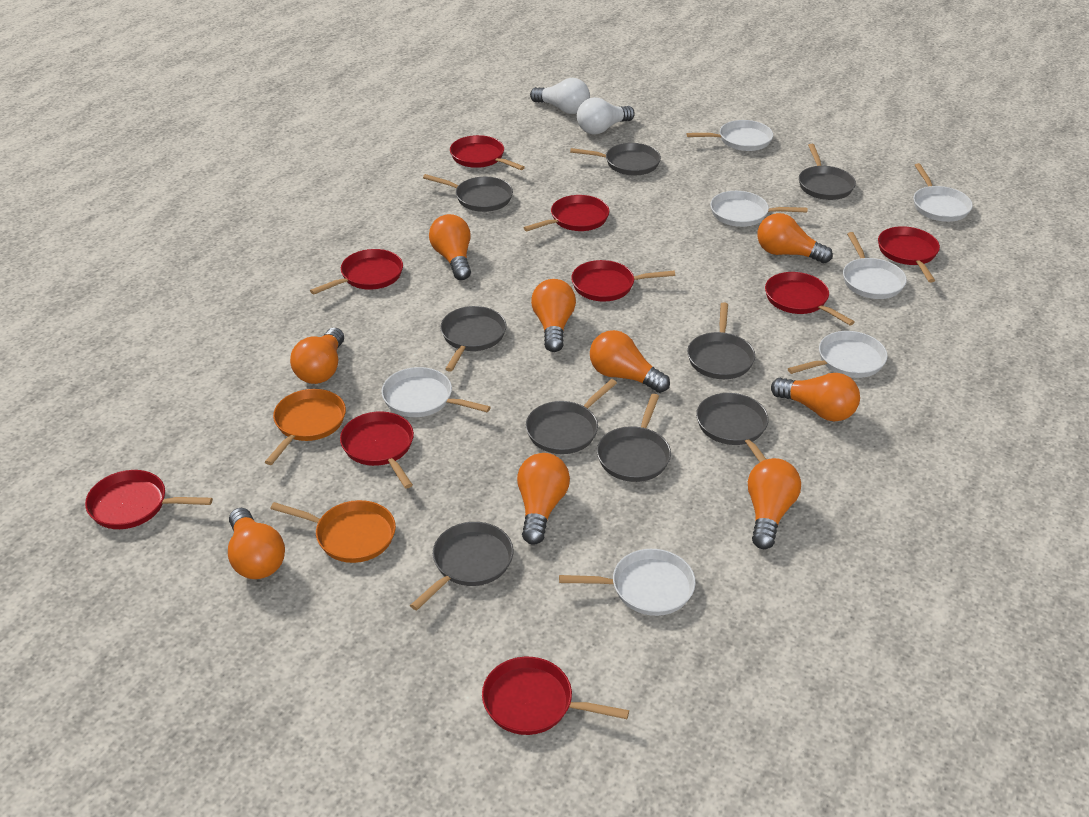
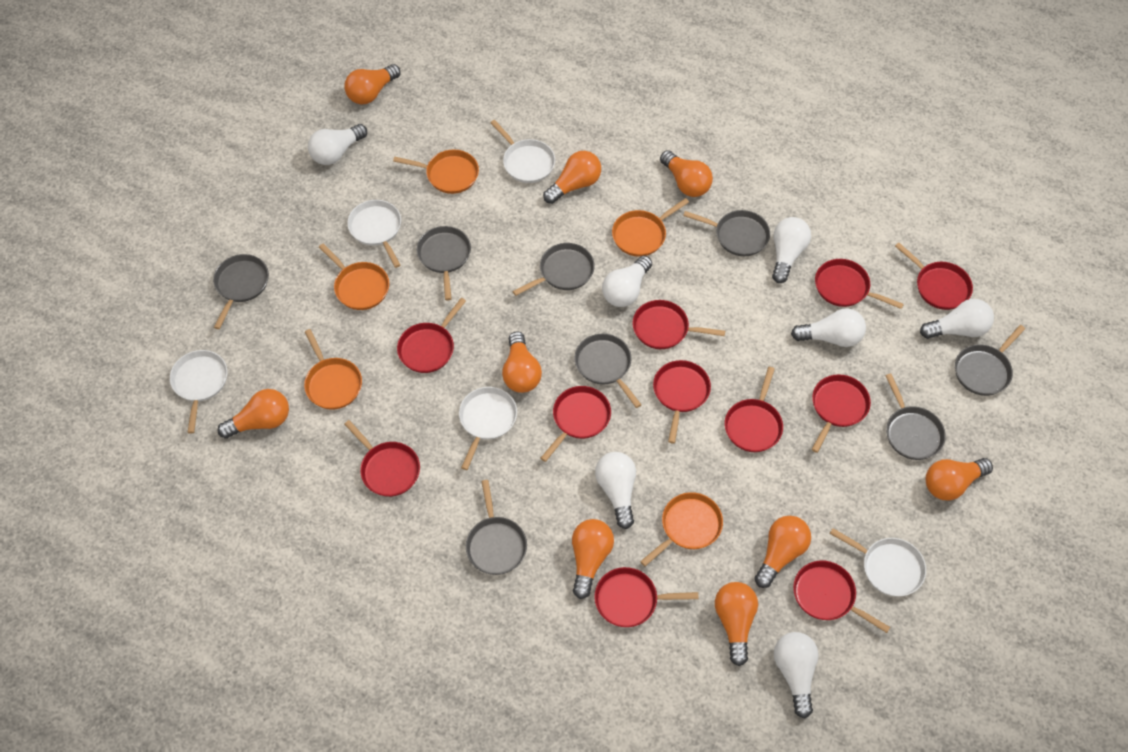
grey pan: [410,522,513,610] [423,174,513,212] [440,306,506,372] [526,379,617,454] [570,143,661,175] [597,394,671,482] [687,302,755,379] [696,393,769,462] [799,144,856,200] = 9 -> [213,254,269,329] [417,226,471,301] [466,480,527,575] [513,243,595,296] [574,334,642,408] [683,210,770,256] [885,373,946,460] [955,325,1025,396] = 8
orange pan: [265,389,346,465] [270,500,396,563] = 2 -> [304,329,362,410] [319,244,389,310] [393,149,479,194] [612,198,689,257] [640,492,723,566] = 5
red pan: [85,470,213,529] [310,249,403,294] [340,411,414,489] [450,135,525,170] [482,657,629,735] [524,195,609,231] [571,260,675,301] [765,272,855,325] [878,226,940,282] = 9 -> [344,420,420,497] [397,298,466,373] [541,386,611,462] [594,567,699,627] [632,300,725,349] [653,360,711,444] [725,367,783,452] [793,561,890,633] [811,374,871,453] [815,259,904,309] [895,242,973,310] = 11
white light bulb: [530,78,590,114] [577,97,635,134] = 2 -> [308,124,367,165] [595,452,636,529] [602,255,652,307] [772,217,811,283] [774,632,819,719] [791,308,866,347] [920,299,994,339] = 7
white pan: [381,367,491,417] [559,549,696,616] [686,120,773,151] [710,191,808,227] [788,331,888,378] [843,232,907,299] [913,163,973,222] = 7 -> [170,350,227,433] [347,200,401,268] [459,387,517,470] [490,120,555,183] [830,528,926,596] = 5

